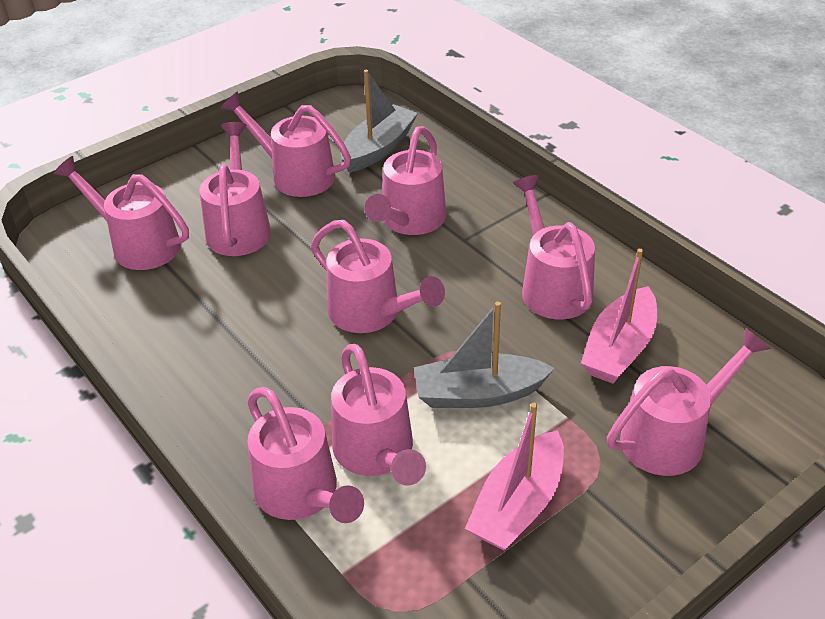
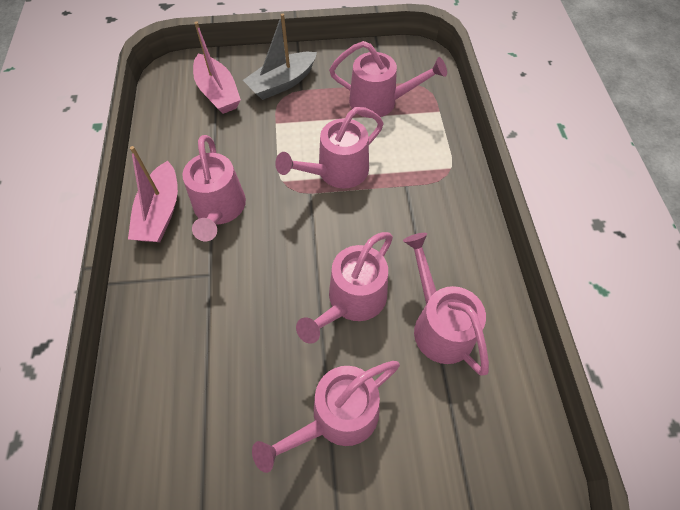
grey boat: [340,70,418,172] [414,302,555,408] = 2 -> [243,13,317,100] = 1
pink watering can: [53,156,189,270] [199,122,271,256] [220,91,351,197] [247,387,364,523] [311,220,445,333] [331,344,426,486] [365,126,446,235] [513,175,595,319] [607,327,771,476] = 9 -> [182,135,246,241] [252,361,400,473] [275,107,383,189] [296,232,393,344] [329,41,447,118] [403,233,489,376] = 6

